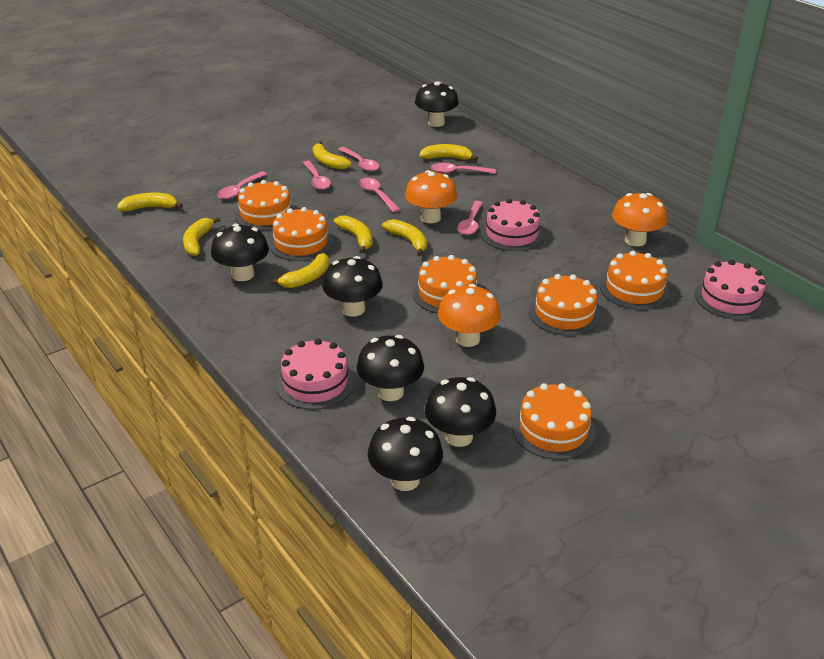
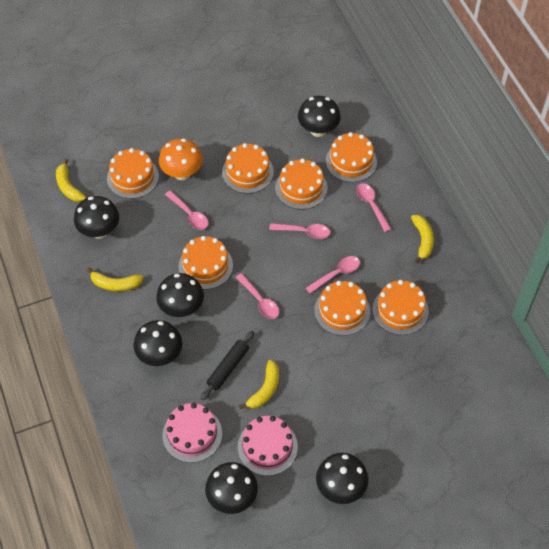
black rolling pin: none = 0 -> [201,331,254,400] = 1
orange cake: [235,180,296,230] [269,207,333,261] [412,255,479,313] [512,383,596,460] [529,274,601,336] [600,251,670,310] = 6 -> [107,148,159,199] [178,236,233,290] [222,143,274,194] [275,158,328,209] [314,281,370,336] [326,132,377,182] [372,280,429,335] = 7
orange mushroom: [405,170,457,223] [438,284,501,347] [612,193,667,247] = 3 -> [159,138,203,180] = 1
pink cake: [276,338,355,410] [480,199,544,251] [695,260,767,320] = 3 -> [162,403,222,463] [238,416,298,476] = 2
pink spoon: [217,171,267,199] [303,161,331,190] [338,147,379,172] [359,178,400,212] [431,163,496,174] [457,201,483,235] = 6 -> [165,190,208,230] [236,273,279,319] [269,223,331,239] [306,256,360,294] [356,183,391,232] = 5
yellow banana: [117,192,183,211] [183,217,220,256] [270,253,329,288] [313,141,351,170] [334,215,373,253] [382,219,427,256] [419,144,478,161] = 7 -> [56,159,86,202] [87,267,144,291] [239,360,279,409] [411,215,434,263] = 4

